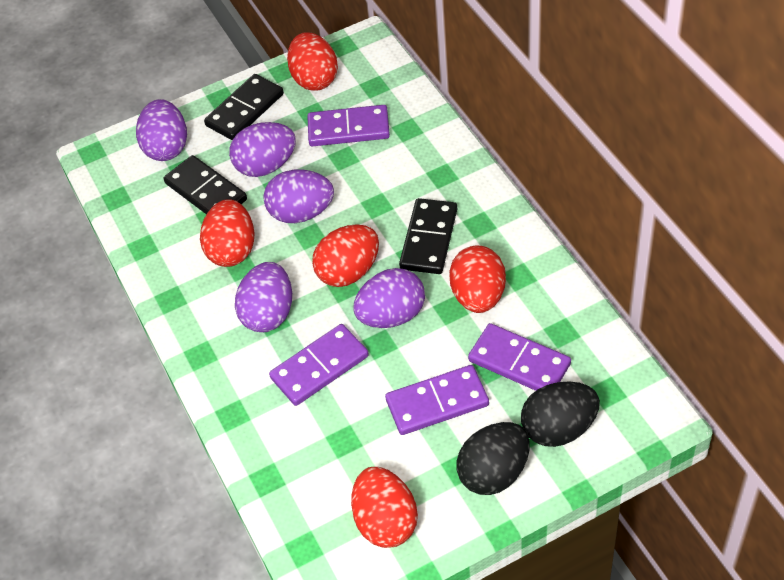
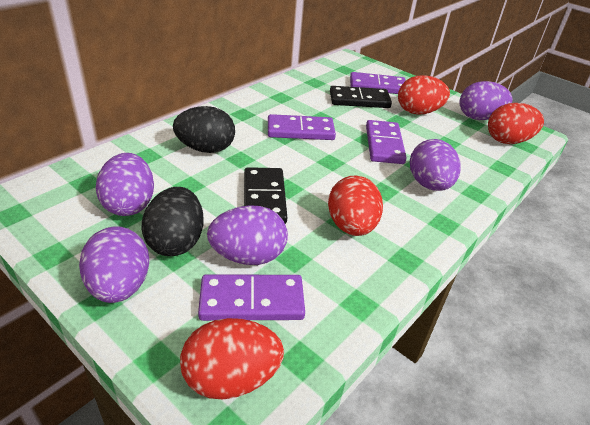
black domino: [164,155,247,215] [204,74,284,140] [399,198,457,274] = 3 -> [244,167,287,224] [330,86,392,108] = 2
red egg: [200,199,255,267] [287,32,338,91] [312,224,379,287] [351,467,418,548] [449,246,506,313] = 5 -> [180,318,284,399] [328,176,383,236] [398,75,450,115] [488,103,544,144] = 4

